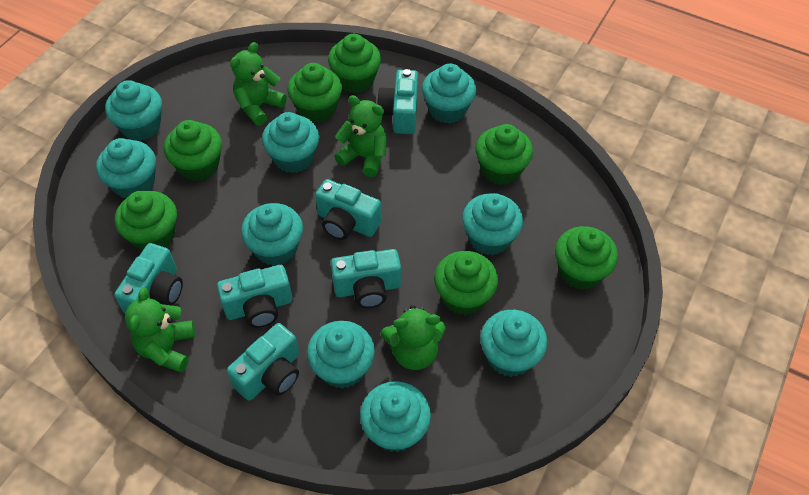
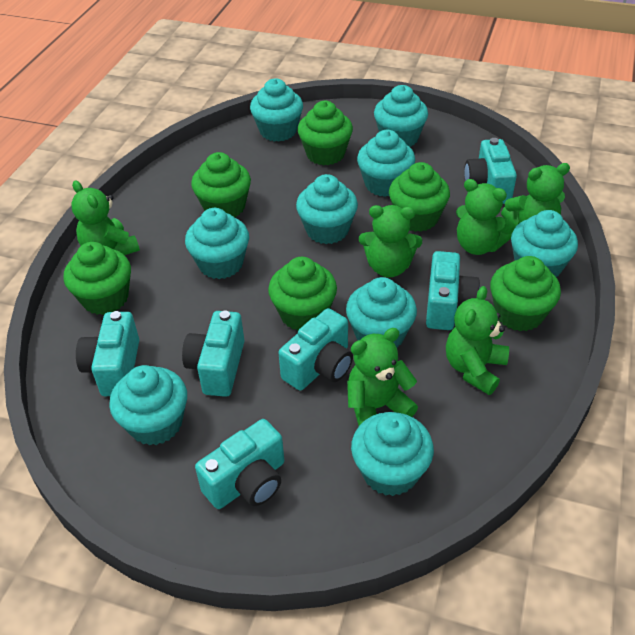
green cupcake: [115,191,177,251] [164,120,222,181] [287,63,342,123] [328,34,381,93] [434,251,498,315] [476,124,533,185] [555,226,618,290] = 7 -> [64,242,131,315] [191,152,251,218] [268,257,337,331] [298,101,353,166] [389,162,450,232] [490,256,561,331] = 6
green teddy bear: [125,288,195,373] [230,42,287,126] [334,95,387,177] [381,305,446,370] = 4 -> [72,180,140,255] [347,328,418,425] [359,205,422,277] [446,286,509,395] [456,179,515,255] [501,163,570,227] = 6

